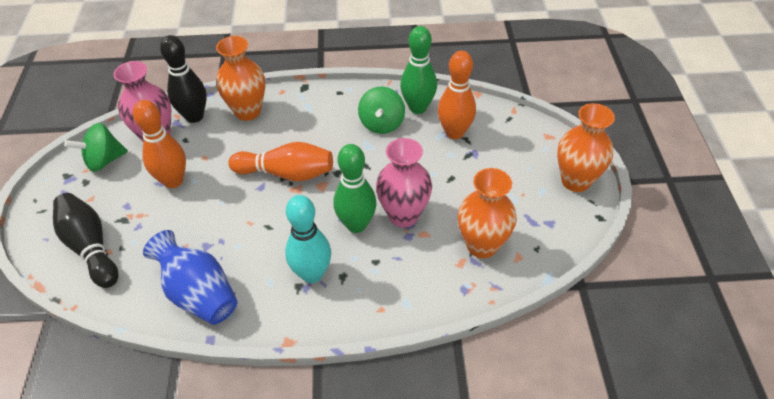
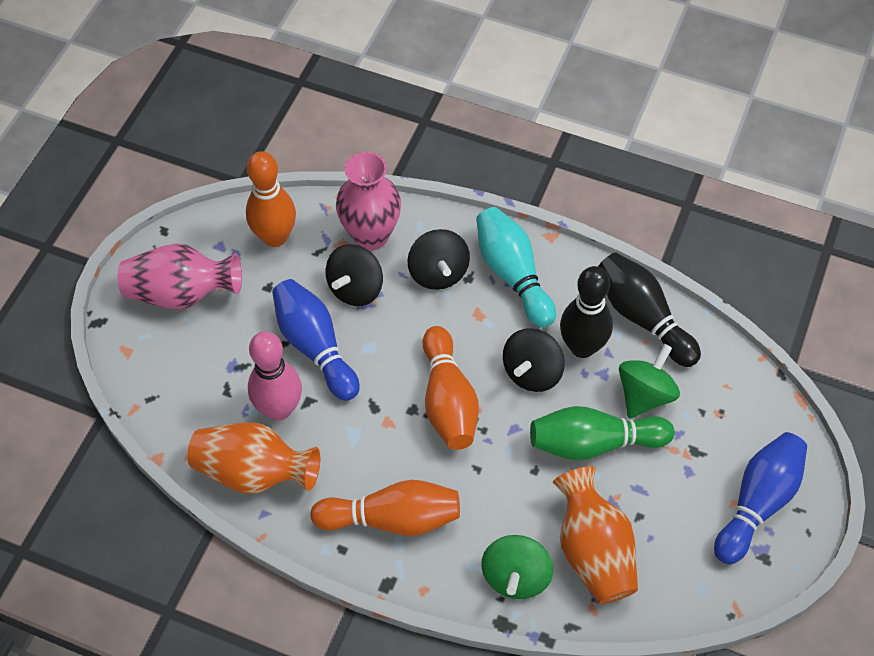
black spinning top: none = 0 -> [326,244,383,306] [407,229,470,290] [503,328,565,392] = 3
blue bowling pin: none = 0 -> [272,279,360,401] [714,432,807,564] = 2
blue vase: [143,230,238,325] = 1 -> none = 0
green bowling pin: [333,144,377,233] [400,26,437,114] = 2 -> [530,406,674,460] = 1
orange vase: [216,36,265,121] [458,168,517,258] [557,103,615,192] = 3 -> [187,423,320,494] [553,466,638,604] = 2
pink bowling pin: none = 0 -> [248,331,302,421] = 1

